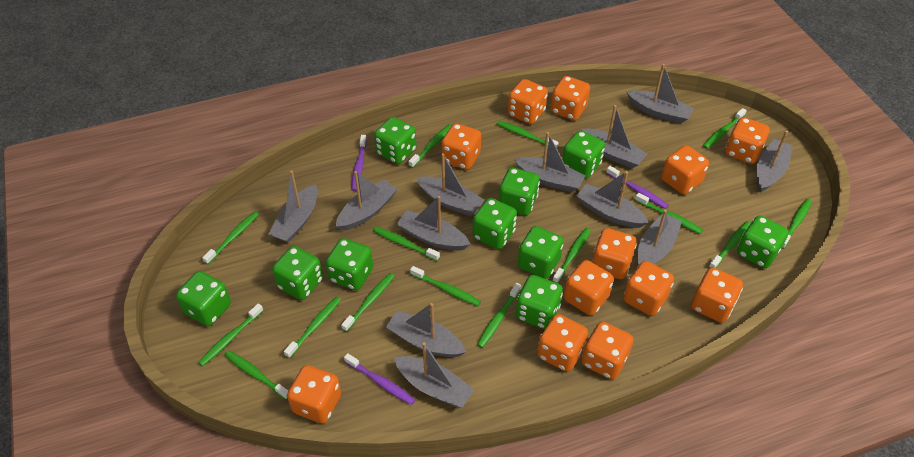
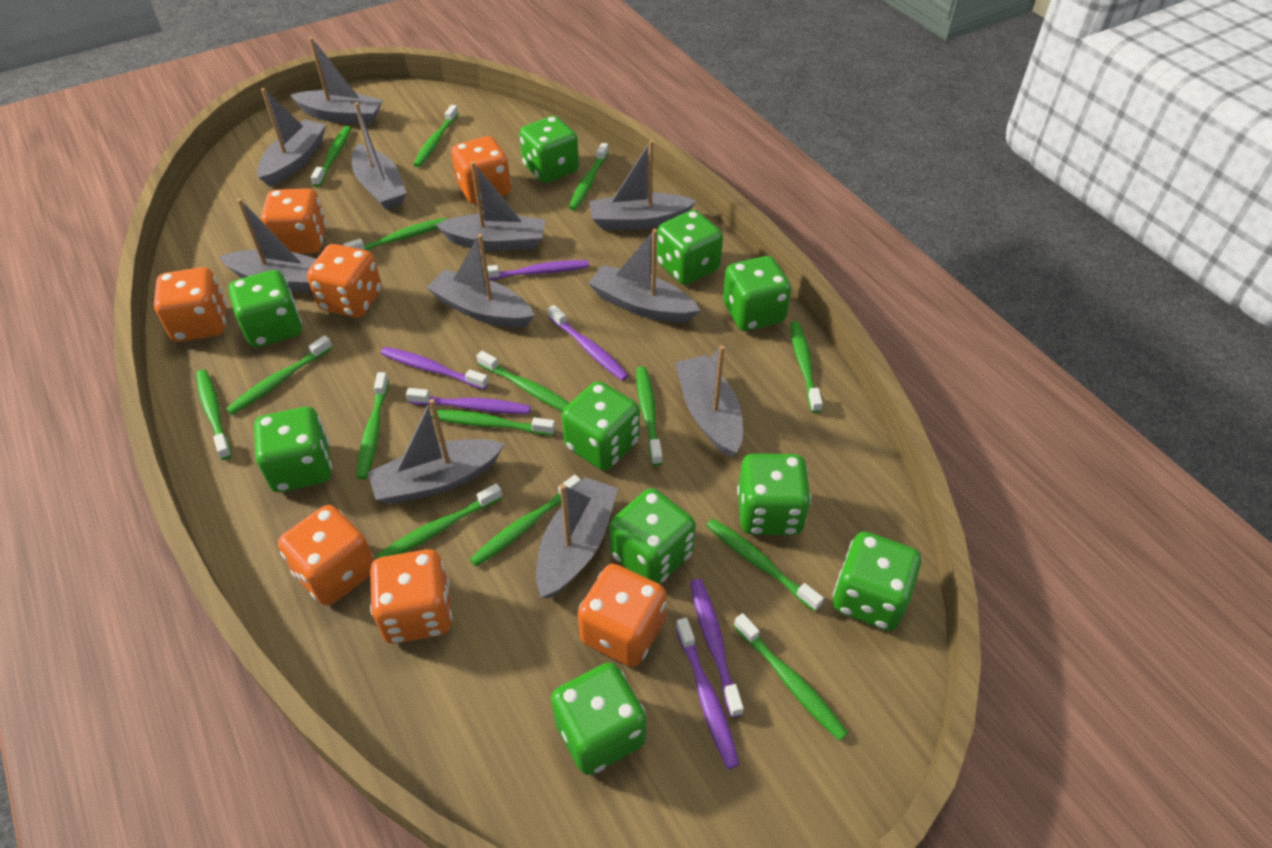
grey boat: [269,170,318,243] [336,171,398,231] [386,303,466,357] [394,342,475,408] [397,196,470,251] [416,153,484,216] [514,132,585,192] [577,171,649,228] [581,105,647,168] [626,64,694,124] [637,210,682,264] [757,131,792,192] = 12 -> [219,198,316,292] [257,88,327,187] [290,37,383,125] [352,102,407,210] [368,399,505,504] [427,234,535,328] [435,162,546,251] [536,477,618,598] [588,229,700,323] [589,140,696,230] [675,345,743,457] = 11
orange dice: [287,365,341,423] [441,123,481,170] [508,79,548,124] [537,314,588,372] [551,76,590,121] [564,260,614,315] [582,321,633,380] [592,228,637,279] [623,261,674,316] [662,145,709,194] [692,267,743,323] [725,117,770,164] = 12 -> [154,267,227,342] [261,188,327,254] [278,505,374,606] [307,244,382,318] [370,549,452,644] [451,136,511,204] [578,564,666,667] = 7
purple toothbrush: [344,353,415,405] [351,135,367,191] [606,166,669,209] = 3 -> [381,347,489,390] [406,388,531,414] [487,260,589,281] [548,305,629,381] [676,618,740,769] [690,579,744,718] = 6

